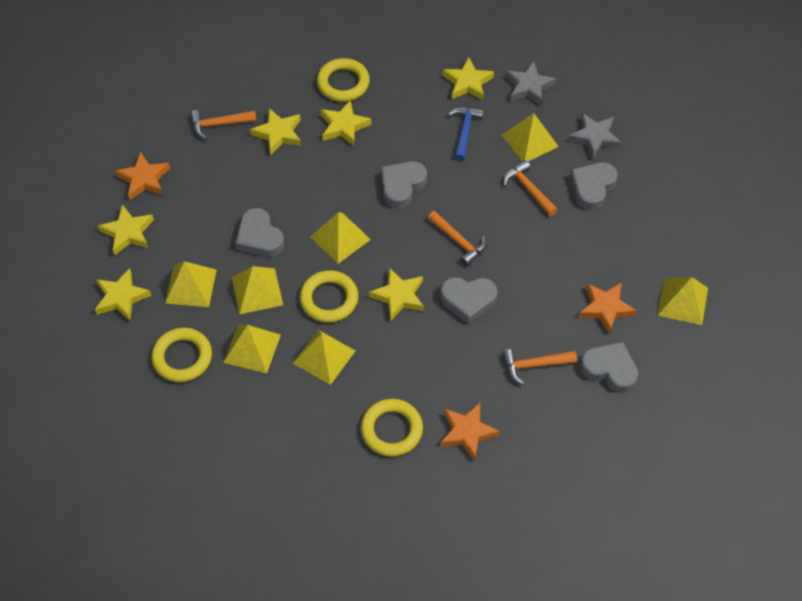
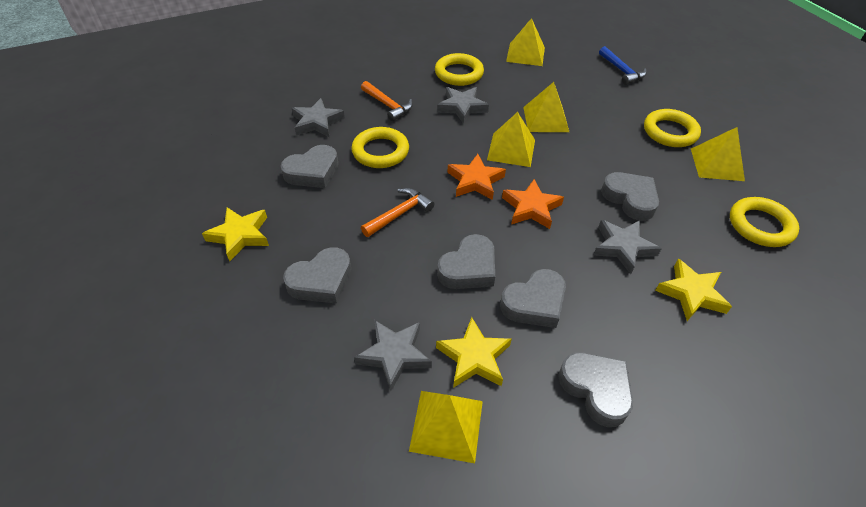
grey heart: [236,208,284,257] [381,161,427,208] [440,277,497,324] [570,162,618,210] [580,342,638,393] = 5 -> [281,145,338,188] [283,247,351,304] [437,234,495,289] [500,269,566,328] [558,352,633,427] [601,172,659,221] = 6
grey star: [505,61,556,106] [568,113,622,160] = 2 -> [292,98,345,137] [354,320,432,391] [437,87,489,124] [594,220,662,274] = 4
orange hammer: [190,110,256,139] [428,211,487,266] [502,349,577,385] [503,160,558,216] = 4 -> [361,81,413,121] [361,188,434,237] = 2
orange star: [115,152,170,200] [440,402,500,461] [578,282,637,334] = 3 -> [447,154,506,200] [502,179,564,229] = 2
yellow pyramid: [165,261,217,307] [223,324,281,373] [232,266,283,314] [293,330,355,385] [310,212,371,264] [502,113,559,161] [657,277,708,325] = 7 -> [409,391,483,463] [487,112,535,167] [506,18,545,66] [523,82,569,132] [691,127,745,181] = 5
yellow star: [95,268,152,321] [98,205,154,255] [250,108,301,155] [321,100,371,146] [369,268,424,321] [443,57,494,100] = 6 -> [202,208,269,261] [436,317,512,388] [655,259,732,321] = 3

